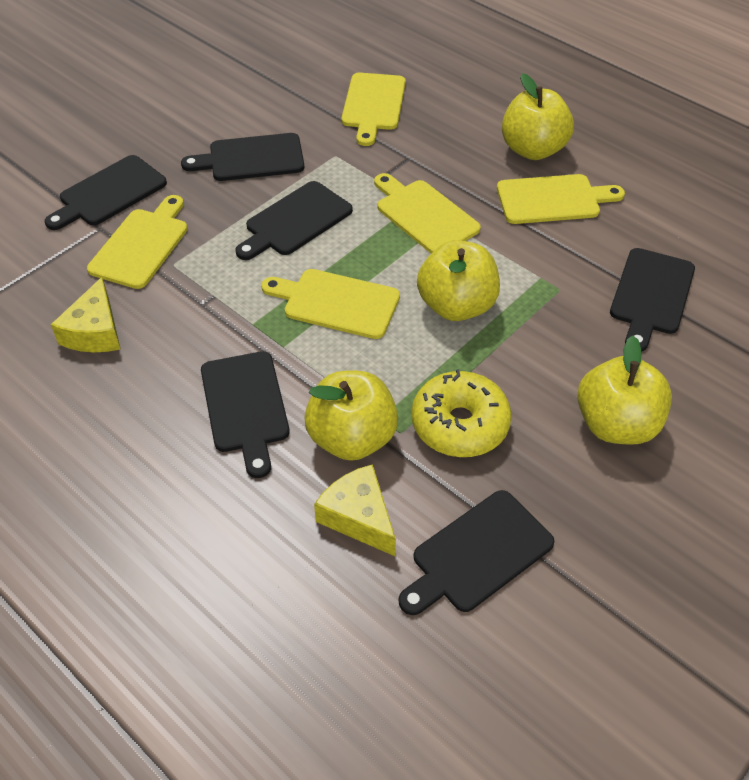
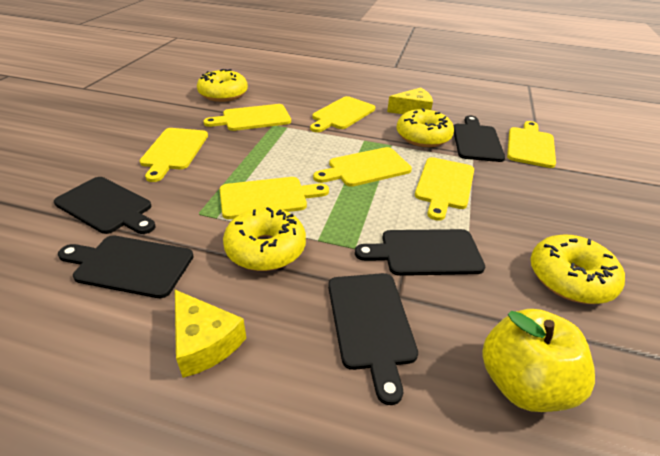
black cutting board: [45,155,167,230] [181,133,304,181] [201,351,290,478] [235,181,353,260] [399,490,554,615] [610,248,695,352] = 6 -> [54,177,156,234] [58,235,194,298] [328,273,418,405] [355,229,485,276] [454,116,505,162] = 5
yellow apple: [304,371,398,461] [417,240,500,321] [502,73,574,160] [577,336,672,445] = 4 -> [482,309,595,412] = 1
yellow cutting board: [87,195,188,289] [261,269,400,339] [342,73,406,146] [374,173,481,253] [497,174,625,224] = 5 -> [140,128,208,182] [203,104,291,131] [220,177,329,219] [310,96,375,132] [313,147,412,187] [415,157,474,221] [507,121,556,168] = 7
yellow donut: [412,369,512,457] = 1 -> [197,69,248,102] [223,207,306,271] [396,108,454,147] [531,234,625,304] = 4

